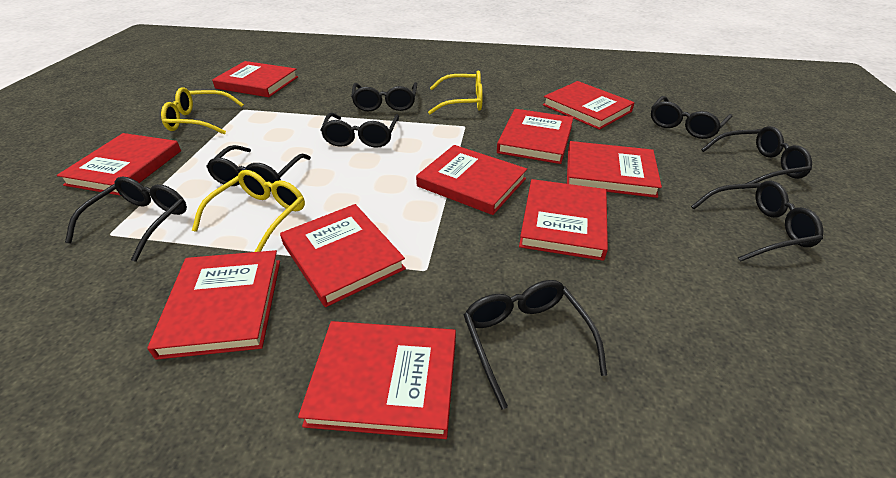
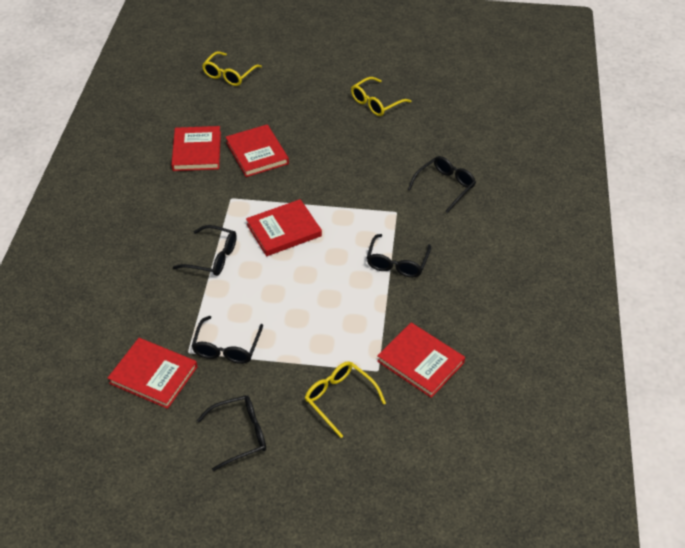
black glasses: [65,177,187,262] [206,145,311,192] [321,113,399,148] [351,82,417,112] [464,280,607,409] [651,96,732,139] [691,180,823,262] [701,126,812,184] = 8 -> [173,225,237,276] [192,316,263,364] [197,395,266,471] [367,234,431,278] [408,156,476,213] = 5
red book: [57,133,181,196] [147,250,280,360] [212,61,298,97] [280,204,406,307] [298,321,456,439] [416,145,527,215] [497,109,574,164] [519,179,608,261] [543,81,635,130] [567,141,662,198] = 10 -> [108,338,197,409] [171,126,221,171] [226,124,289,177] [246,199,322,256] [377,323,465,398] = 5

